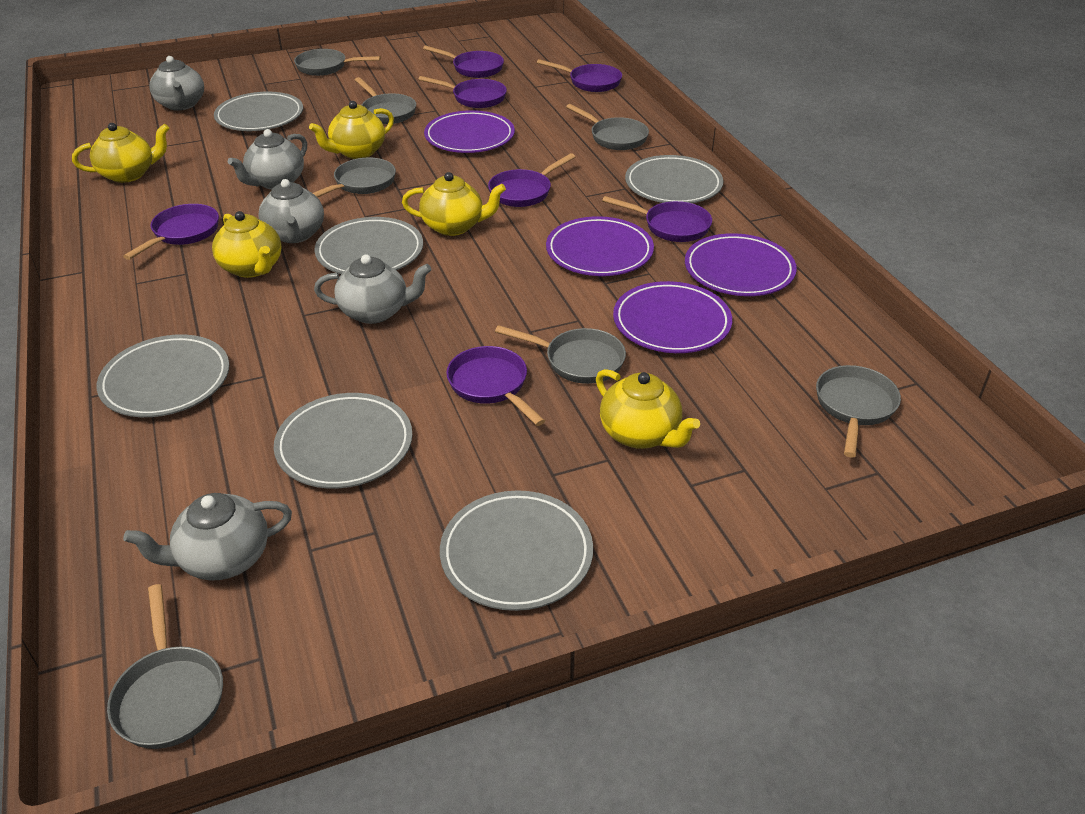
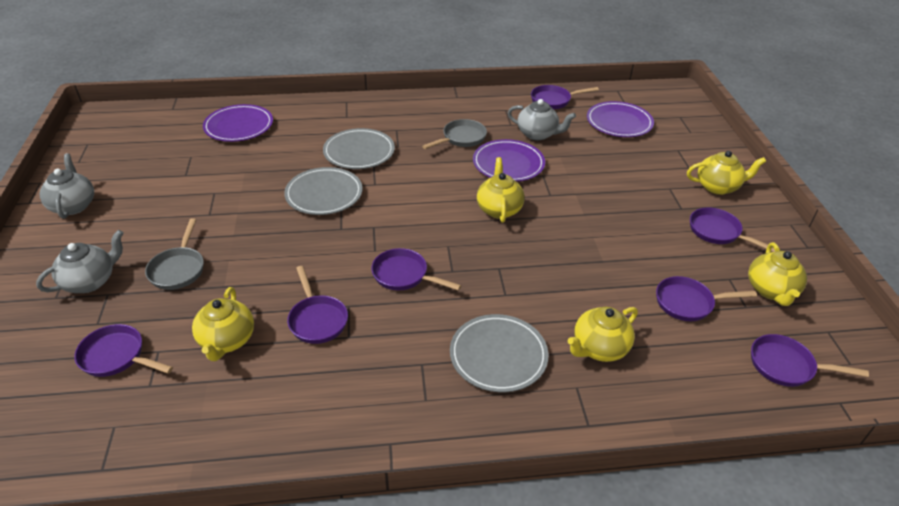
grey pan: [107,584,223,749] [294,49,381,76] [313,158,396,197] [355,77,416,124] [495,325,626,384] [566,104,649,150] [816,365,901,458] = 7 -> [145,218,204,290] [422,119,487,149] = 2
grey plate: [97,335,229,417] [214,92,303,131] [274,393,412,489] [314,217,423,274] [440,490,593,611] [625,155,723,203] = 6 -> [284,167,363,215] [323,128,395,169] [450,314,549,392] = 3
grey teapot: [123,493,292,581] [149,56,204,111] [228,129,307,190] [258,179,324,243] [314,254,432,324] = 5 -> [36,230,123,293] [40,153,94,219] [508,99,576,140] = 3
purple plate: [424,110,515,153] [546,216,654,276] [613,281,732,353] [685,233,797,296] = 4 -> [203,104,273,142] [473,139,545,182] [587,101,654,137] = 3

